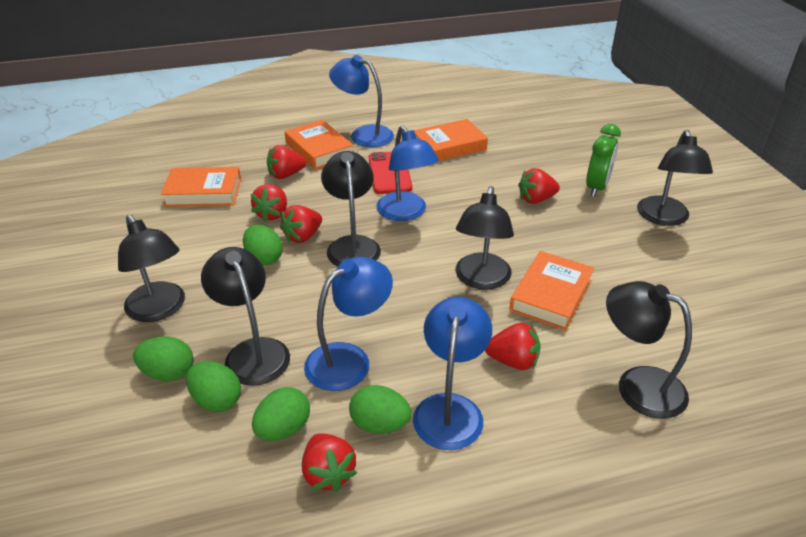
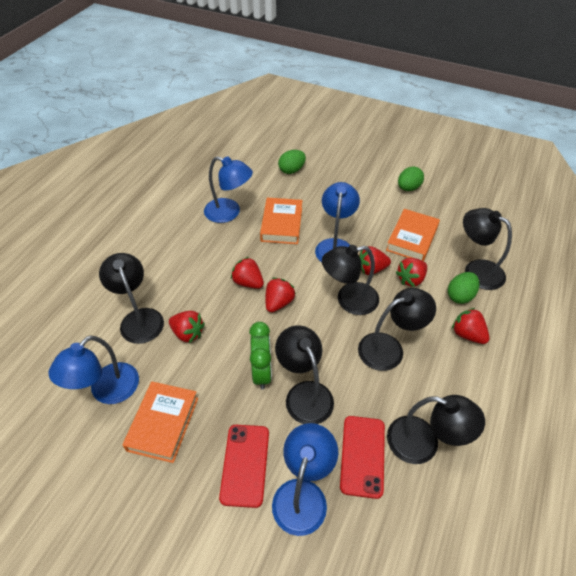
green egg: [133,336,193,381] [186,361,241,412] [243,225,283,266] [252,387,310,441] [349,385,411,434] = 5 -> [278,150,306,174] [398,166,424,191] [448,272,479,304] = 3
orange book: [161,167,241,207] [284,120,353,170] [414,119,488,161] [509,251,594,330] = 4 -> [122,382,198,463] [260,198,302,244] [386,209,440,261] = 3
red phone: [369,152,412,194] = 1 -> [219,425,269,508] [340,416,385,499] = 2

